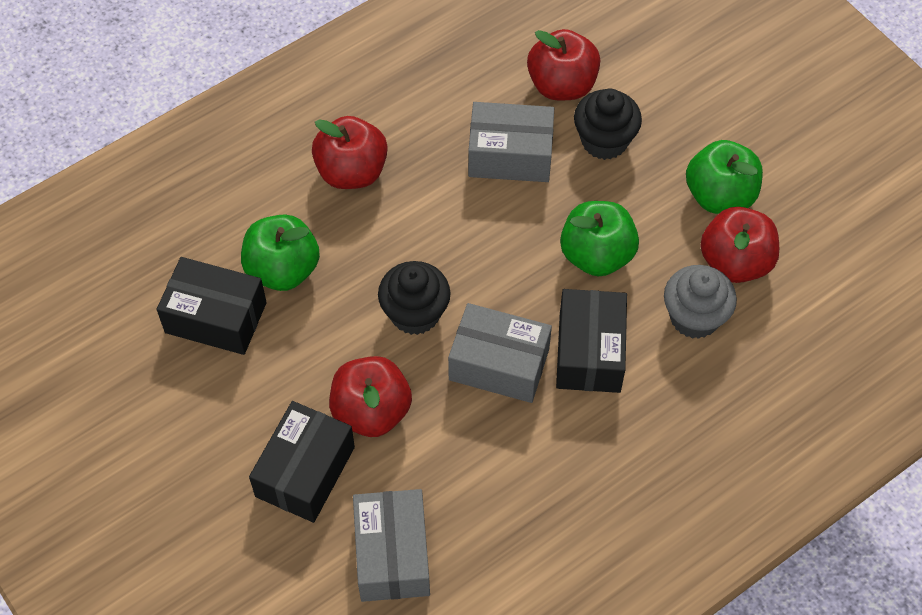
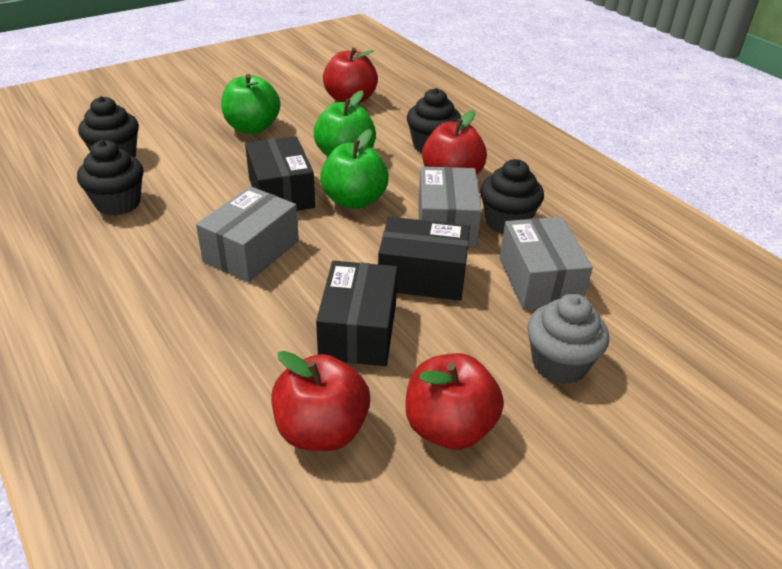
black cupcake: [378,261,451,335] [574,89,642,160] = 2 -> [77,140,143,216] [78,96,139,157] [407,88,461,153] [480,159,544,234] = 4

